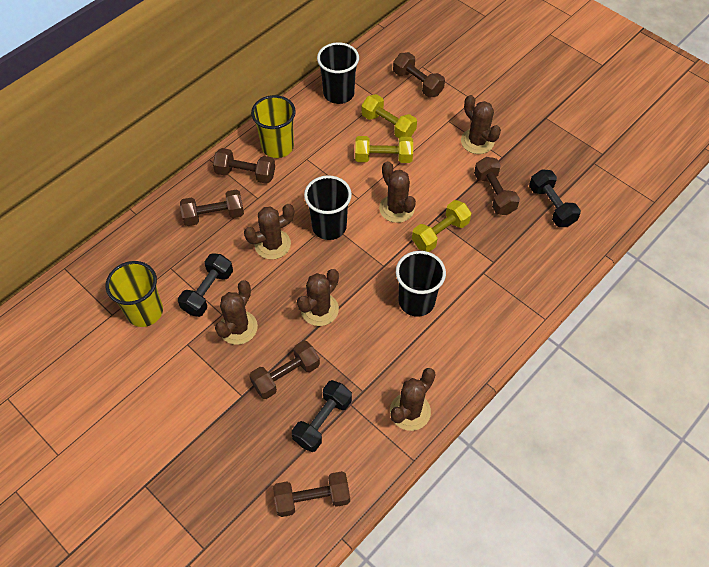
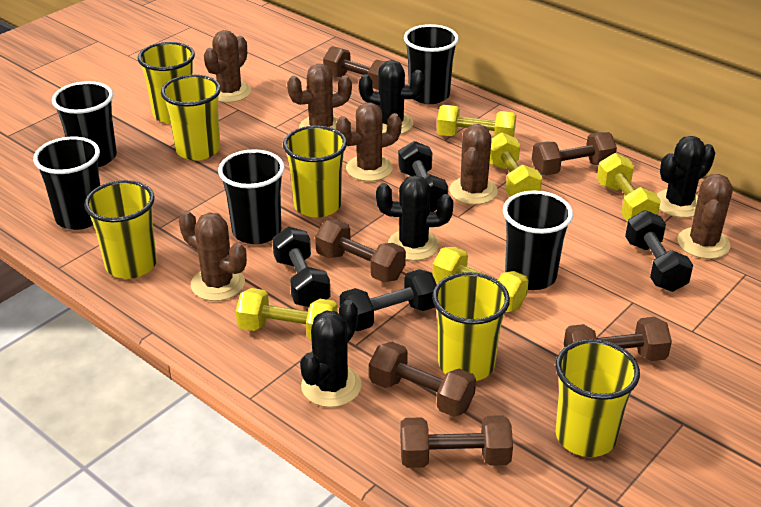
black cactus: none = 0 -> [300,300,362,407] [359,60,425,134] [376,175,453,261] [656,136,715,218] = 4
black cup: [304,175,352,240] [317,42,359,104] [396,251,446,317] = 3 -> [33,136,100,230] [52,81,117,167] [218,149,285,244] [404,24,459,104] [503,190,573,290] = 5
black dumbbell: [178,253,233,317] [292,380,352,452] [529,169,581,227] = 3 -> [272,227,331,307] [340,269,437,331] [398,141,448,212] [625,210,693,292] = 4
yellow cup: [106,261,163,327] [251,95,296,158] = 2 -> [84,180,157,279] [138,42,195,124] [161,75,221,161] [283,126,347,218] [432,272,510,381] [556,339,640,457] = 6
yellow dumbbell: [355,136,413,163] [361,94,417,138] [412,200,471,252] = 3 -> [236,288,338,340] [432,247,529,312] [437,105,516,137] [489,133,542,197] [597,153,661,221] = 5

